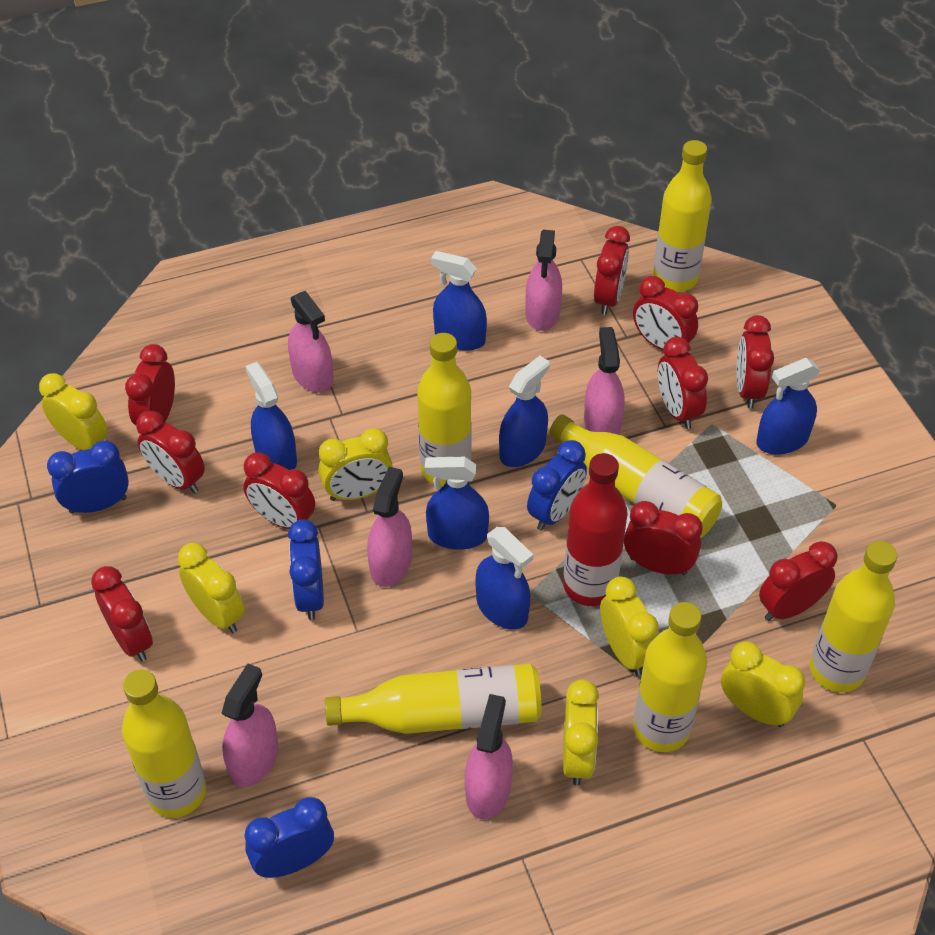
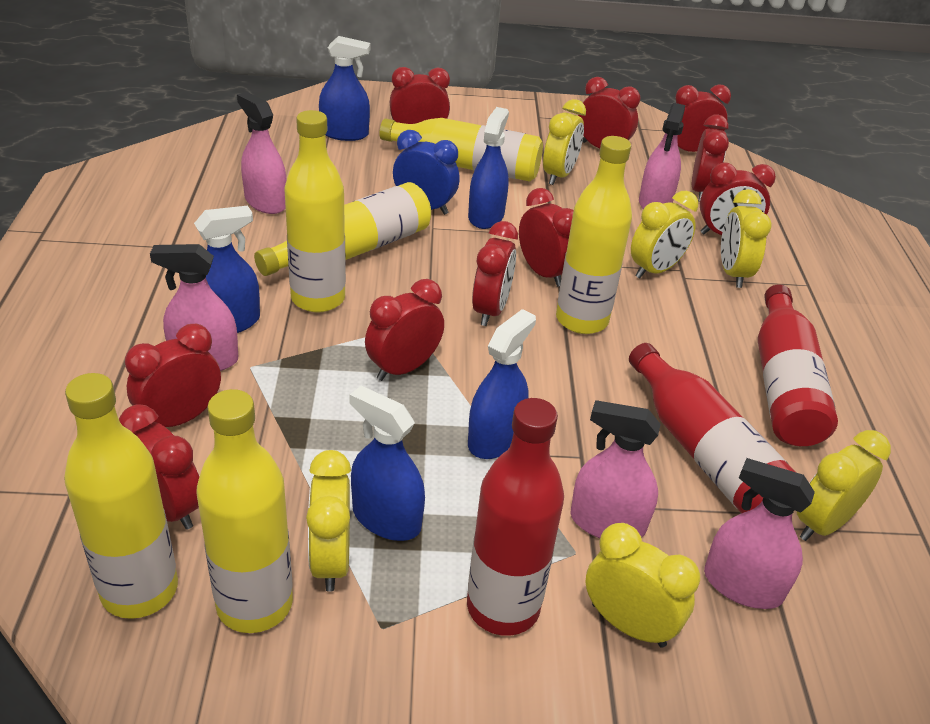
blue clock: [47,440,129,514] [245,797,334,878] [288,519,324,620] [527,440,587,531] = 4 -> [393,130,459,215] = 1
blue spray bottle: [245,362,297,470] [425,456,489,550] [431,251,487,351] [476,527,533,630] [499,356,550,467] [756,358,820,455] = 6 -> [194,206,260,333] [319,36,370,141] [350,386,425,541] [468,107,509,229] [468,309,536,459] = 5
pink spray bottle: [221,663,278,787] [288,291,333,393] [367,467,412,587] [465,694,513,819] [525,230,562,331] [584,327,625,435] = 6 -> [150,244,238,371] [237,92,287,214] [570,400,661,538] [639,103,685,209] [704,458,815,609] = 5
red bottle: [563,453,628,606] = 1 -> [467,398,564,636] [629,343,795,513] [758,284,838,446] = 3
yellow bottle: [122,670,206,818] [325,664,542,734] [417,333,472,486] [549,414,722,538] [633,602,707,752] [653,140,712,292] [809,541,897,692] = 7 -> [64,373,178,619] [196,389,293,633] [254,182,431,276] [284,110,346,313] [379,118,543,182] [556,136,632,334] = 6

